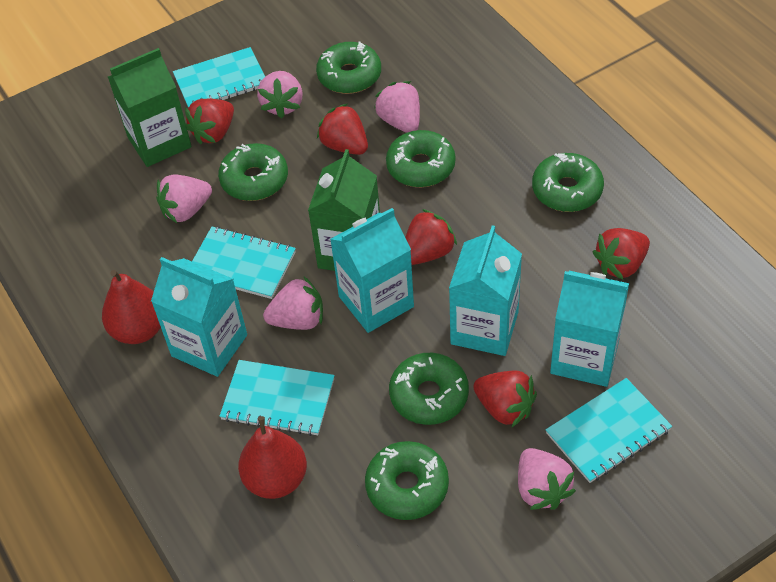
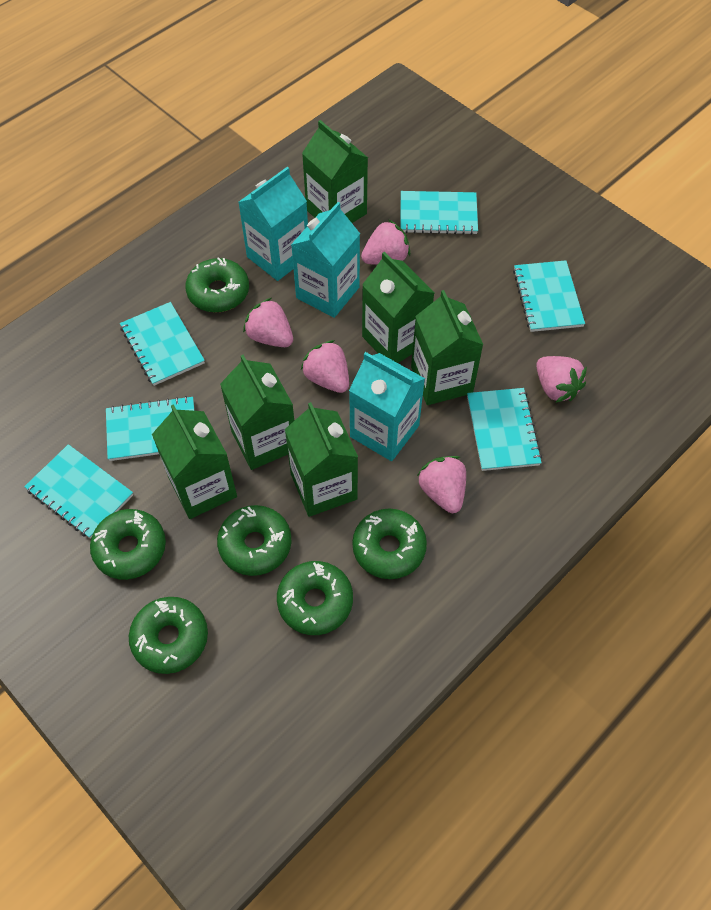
green carton: [108,48,192,167] [308,149,380,271] = 2 -> [152,404,237,519] [220,355,294,470] [285,402,358,517] [302,120,368,223] [362,252,434,363] [411,290,483,405] = 6
red pear: [102,270,161,344] [238,416,307,499] = 2 -> none = 0
red strawberry: [185,99,234,144] [317,104,368,155] [405,209,457,265] [473,370,537,427] [593,228,650,280] = 5 -> none = 0
turquoise carton: [151,257,247,377] [330,208,414,333] [449,225,522,356] [550,271,629,387] = 4 -> [238,167,308,281] [291,202,360,318] [349,352,425,461] = 3
turquoise notebook: [173,47,265,108] [192,226,296,299] [219,360,335,436] [546,378,672,483] = 4 -> [24,444,133,539] [106,396,194,461] [120,302,205,386] [400,191,478,235] [467,388,542,471] [513,260,585,332] = 6

